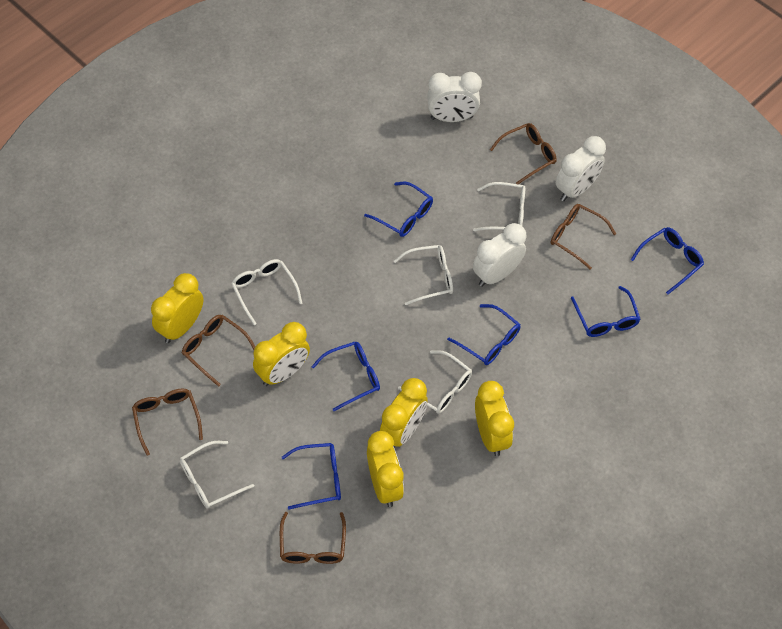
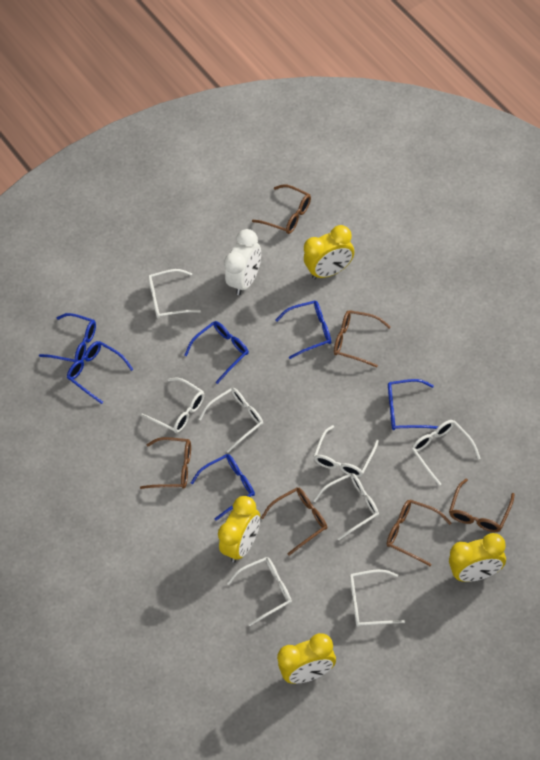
brown glasses: [132,389,203,456] [182,315,255,387] [280,512,346,564] [490,123,557,184] [551,204,616,270] = 5 -> [140,437,191,489] [252,184,311,234] [261,488,327,556] [334,310,391,368] [387,499,452,566] [449,479,515,532] = 6
white clock: [427,72,482,122] [473,223,527,287] [556,136,606,201] = 3 -> [224,229,261,295] = 1
white glasses: [180,441,254,509] [231,259,302,325] [394,245,453,305] [398,350,472,414] [473,182,525,231] = 5 -> [141,378,204,433] [148,269,201,319] [199,388,263,453] [227,557,292,626] [313,425,379,477] [313,473,379,540] [350,569,405,627] [411,420,481,486] = 8
yellow clock: [151,273,204,343] [253,322,310,386] [367,431,404,507] [380,378,428,447] [475,381,514,456] = 5 -> [218,496,260,563] [277,633,336,684] [304,225,354,280] [449,533,506,582] = 4

